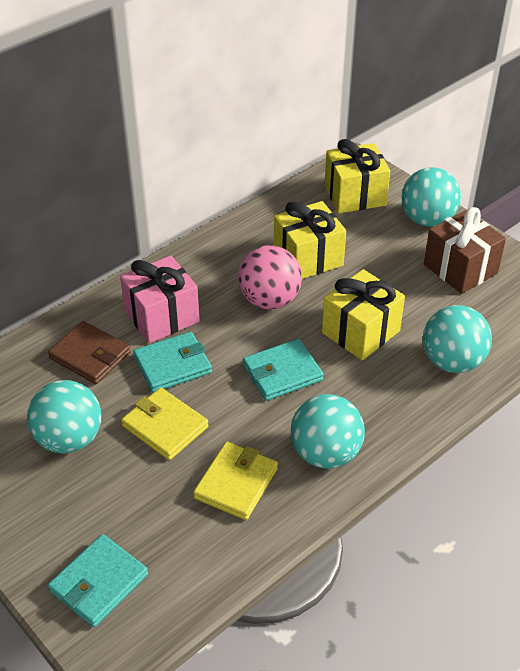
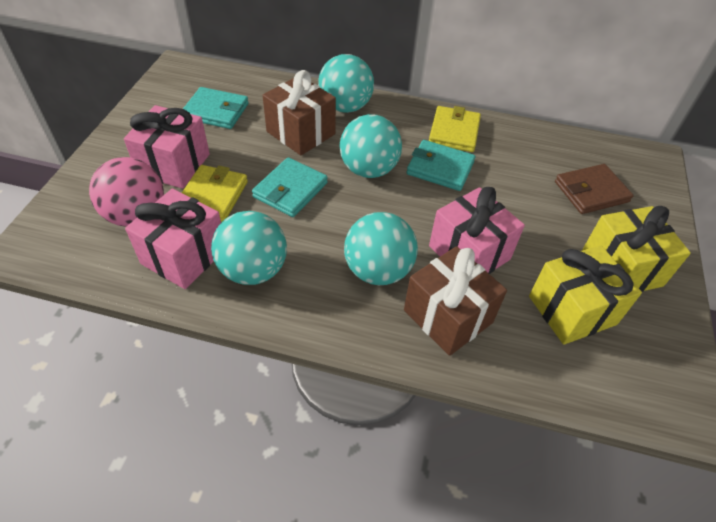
brown gift: [424,207,506,294] = 1 -> [263,70,336,155] [404,246,507,356] = 2
pink gift: [120,256,200,343] = 1 -> [124,105,210,188] [125,188,221,289] [429,187,525,274] = 3
yellow gift: [274,201,346,279] [322,269,405,360] [325,139,390,213] = 3 -> [529,245,642,345] [582,206,691,292] = 2

